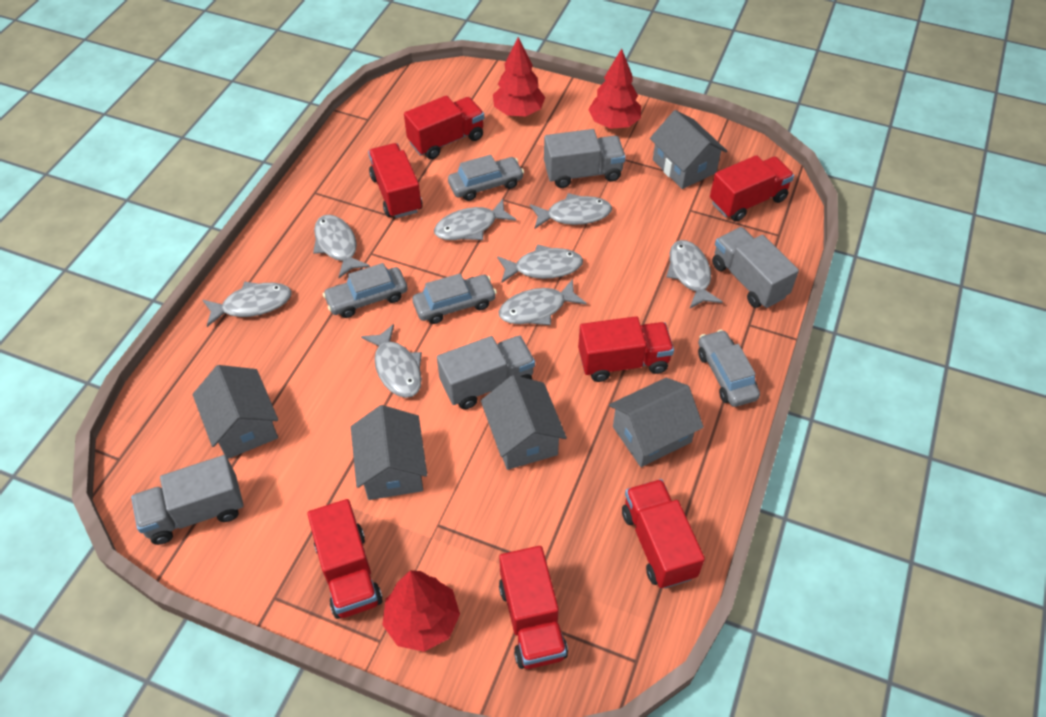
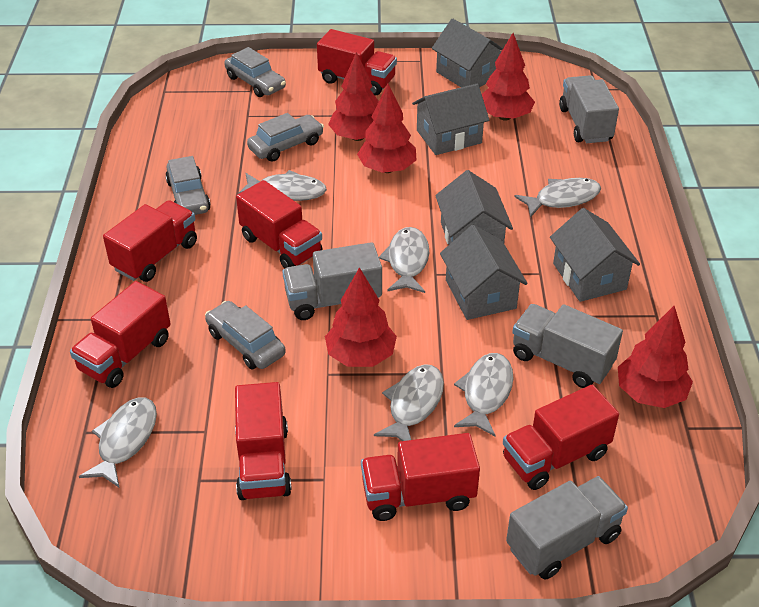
grey fish: [203,281,292,327] [313,215,370,278] [361,324,422,398] [434,199,516,240] [497,244,583,283] [498,279,587,325] [530,193,612,229] [666,240,722,308] = 8 -> [79,397,157,487] [238,170,327,201] [374,364,444,441] [379,227,429,293] [454,353,513,437] [515,178,601,218] = 6
red tree: [382,570,460,652] [493,37,545,116] [588,48,641,129] = 3 -> [325,267,397,367] [328,52,379,141] [357,83,416,173] [482,33,535,121] [618,306,693,408] = 5

